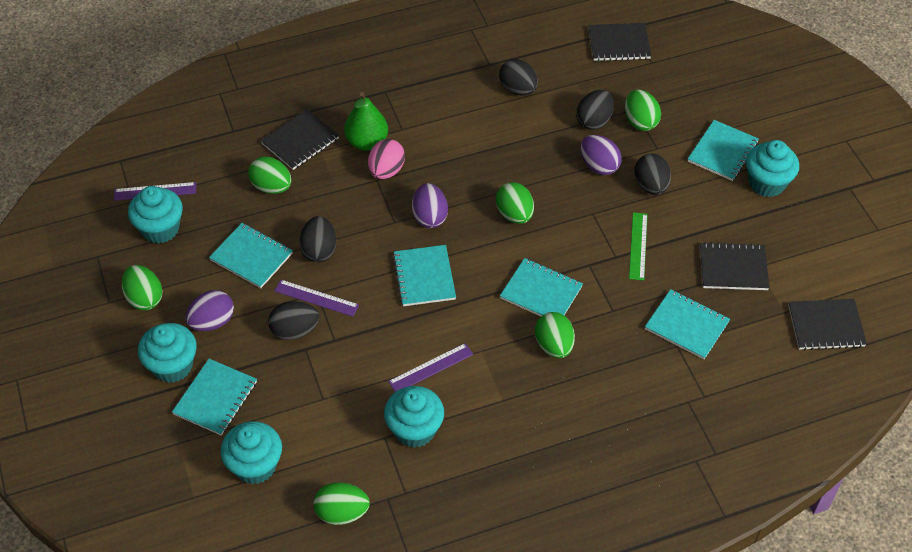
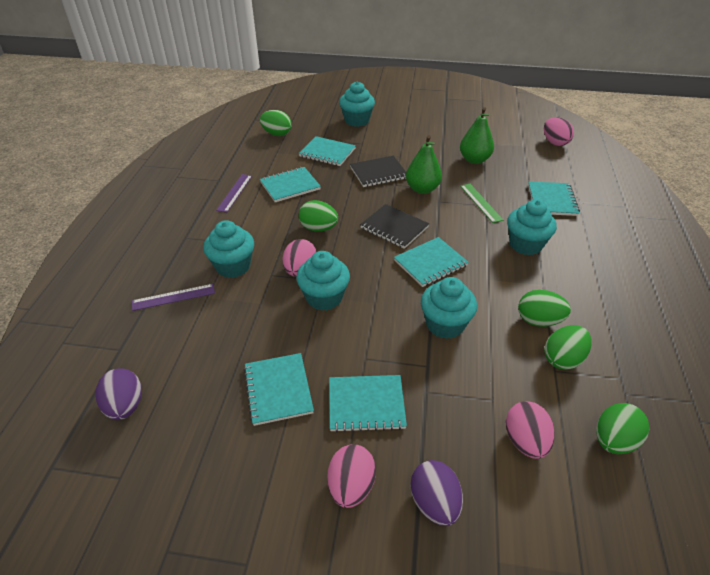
black egg: [268,301,319,340] [299,216,336,262] [499,59,538,96] [576,90,614,130] [634,154,671,195] = 5 -> none = 0
black notebook: [261,109,339,170] [588,23,651,61] [700,242,770,290] [788,299,867,350] = 4 -> [350,156,406,187] [360,204,429,249] = 2
green egg: [122,265,163,310] [248,157,291,194] [314,482,370,525] [496,182,534,224] [535,312,575,358] [625,89,661,131] = 6 -> [260,110,292,136] [299,200,338,232] [518,290,571,327] [544,325,591,370] [596,403,650,454] = 5
green pear: [344,92,388,151] = 1 -> [406,135,442,194] [460,107,494,164] = 2
pink egg: [368,139,405,179] = 1 -> [282,239,317,277] [327,444,376,508] [506,401,555,459] [544,117,574,146] = 4
purple egg: [185,290,234,331] [412,183,448,228] [581,135,622,175] = 3 -> [96,368,142,420] [411,460,463,526] = 2
purple ruler: [114,182,196,201] [275,280,359,317] [388,343,473,392] = 3 -> [132,284,215,311] [216,174,252,212] = 2

